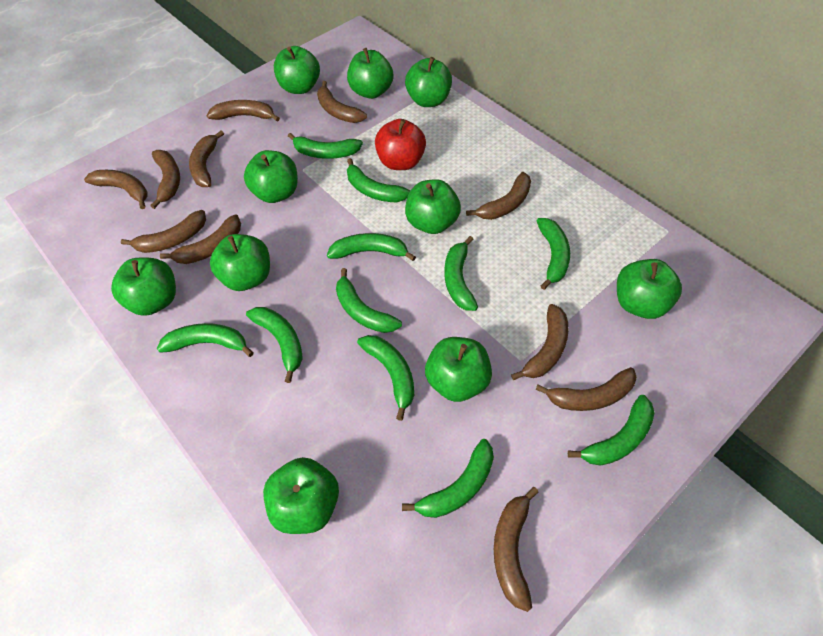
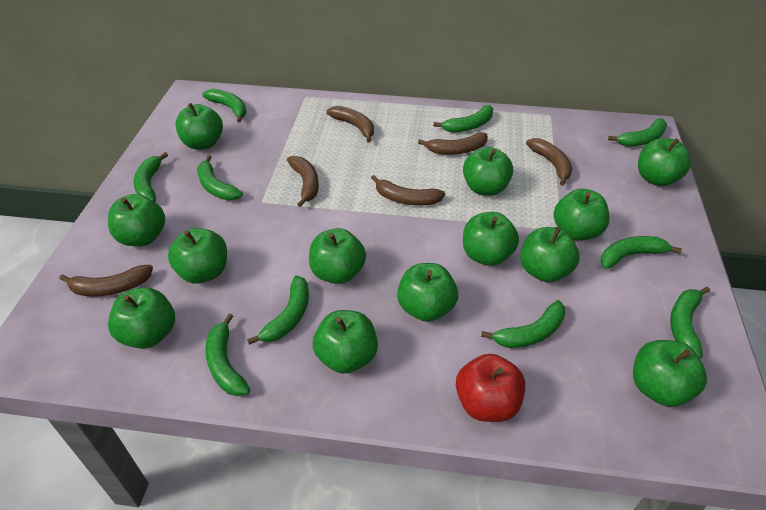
brown banana: [84,170,147,209] [121,210,206,253] [150,150,180,209] [160,215,241,264] [189,130,224,187] [206,100,280,122] [317,81,367,123] [466,172,531,220] [494,487,538,612] [511,304,569,380] [535,367,637,411] = 11 -> [60,265,153,297] [287,156,319,207] [326,106,374,143] [371,175,445,206] [418,132,488,155] [526,138,572,186] = 6
green apple: [111,257,176,316] [210,234,270,291] [244,150,298,203] [263,457,339,534] [274,46,320,94] [347,48,393,99] [405,57,452,107] [405,179,461,234] [425,337,492,402] [617,259,682,319] = 10 -> [108,194,165,246] [108,287,175,349] [168,228,227,284] [175,103,223,150] [309,228,366,284] [312,310,378,374] [397,263,458,322] [463,147,513,196] [463,212,519,266] [520,227,580,282] [554,189,610,241] [633,340,707,407] [638,138,691,186] = 13
green banana: [157,323,254,357] [246,307,303,383] [288,133,363,159] [327,233,416,261] [336,268,402,333] [347,158,410,202] [357,335,414,421] [402,439,494,518] [444,236,478,311] [537,218,570,290] [568,395,655,466] = 11 -> [133,152,168,202] [197,155,243,200] [202,89,246,122] [205,314,250,396] [247,275,309,345] [434,105,493,133] [481,300,565,348] [601,236,682,269] [608,118,667,147] [670,287,710,358] = 10

